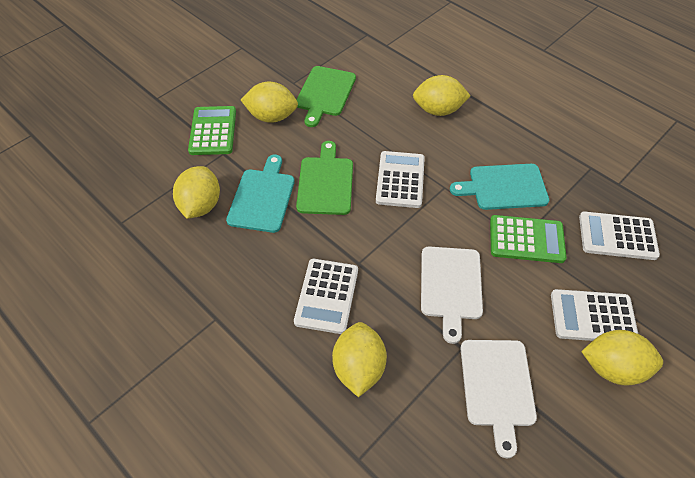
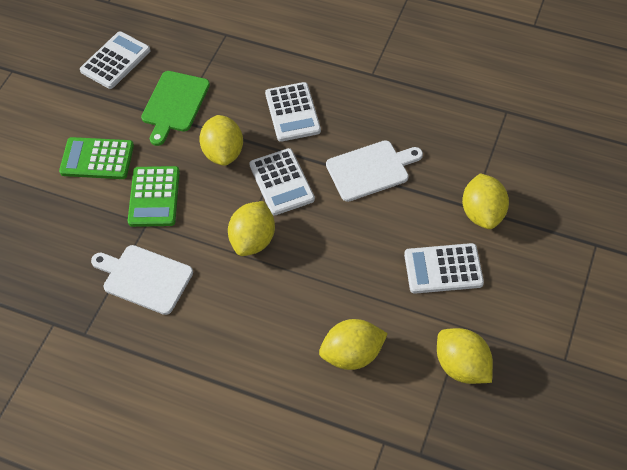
green cutting board: [296,66,356,127] [296,141,353,215] = 2 -> [141,71,210,146] = 1
turquoise cutting board: [226,155,295,233] [450,164,549,210] = 2 -> none = 0

